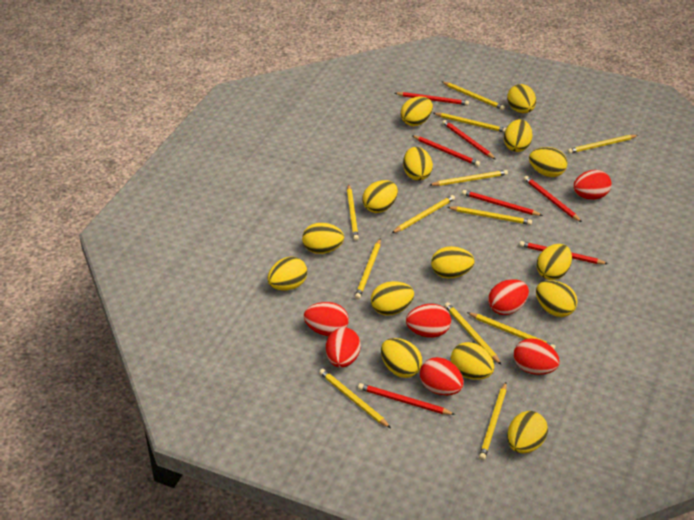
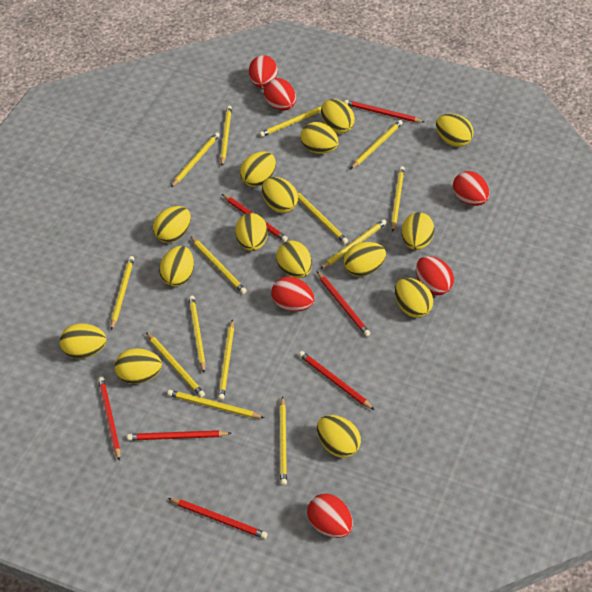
red egg: [304,302,349,336] [326,327,361,368] [406,304,451,338] [420,357,464,395] [488,279,529,315] [514,338,560,375] [573,170,612,200] = 7 -> [249,55,278,88] [264,78,296,111] [271,277,314,312] [307,494,353,538] [416,256,454,295] [453,171,490,206] = 6
yellow pencil: [319,369,391,428] [347,184,359,241] [355,238,381,299] [392,195,455,233] [430,170,508,186] [433,113,506,133] [442,82,505,110] [445,302,501,364] [447,206,532,225] [467,312,555,350] [479,382,507,460] [567,135,638,154] = 12 -> [111,256,134,330] [146,332,205,397] [167,390,264,418] [171,132,220,187] [189,296,206,373] [190,236,247,294] [218,319,234,400] [220,106,232,166] [259,106,322,137] [279,396,287,486] [297,192,348,244] [320,219,387,269] [350,120,403,169] [391,166,405,232] = 14

